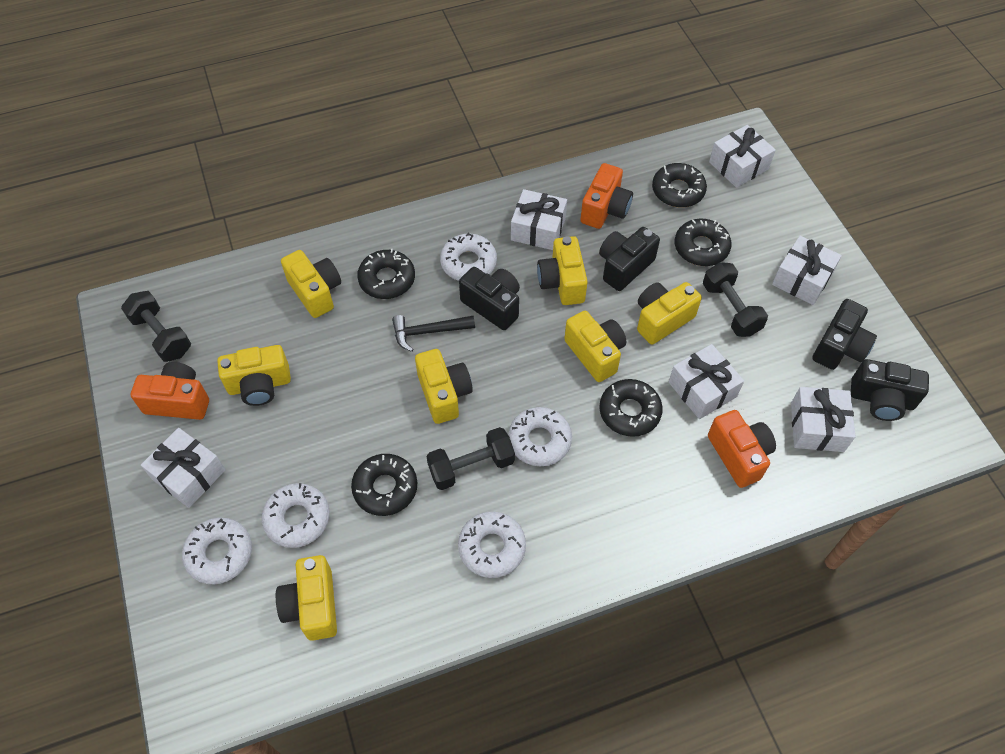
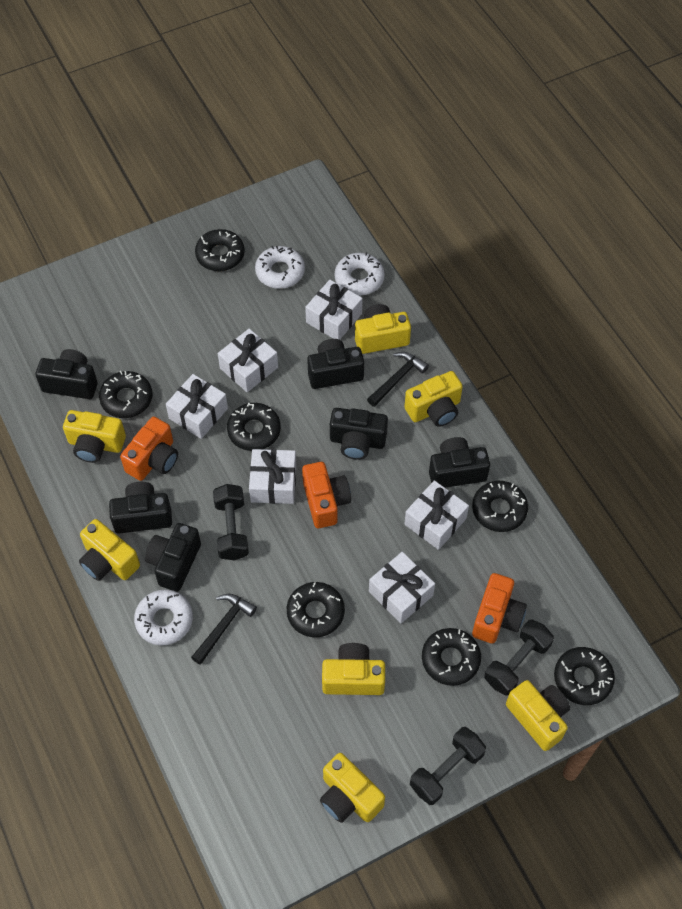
black camera: [459,267,520,330] [599,227,660,291] [812,299,877,370] [851,359,929,421] = 4 -> [36,349,98,399] [109,482,172,534] [145,523,201,592] [307,339,364,389] [330,408,388,460] [429,437,490,488] = 6
black donut: [351,454,417,516] [357,249,415,299] [599,379,663,437] [652,163,707,208] [675,218,732,266] = 5 -> [99,371,152,418] [195,229,245,271] [227,403,281,451] [287,582,345,637] [422,628,481,686] [472,481,528,532] [554,647,615,705] = 7
black hammer: [392,315,475,352] = 1 -> [191,594,257,665] [367,352,429,407] = 2
white donut: [182,518,252,584] [262,483,330,548] [440,233,497,281] [458,512,526,578] [508,407,572,466] = 5 -> [134,590,193,646] [255,246,305,289] [335,252,385,295] = 3

